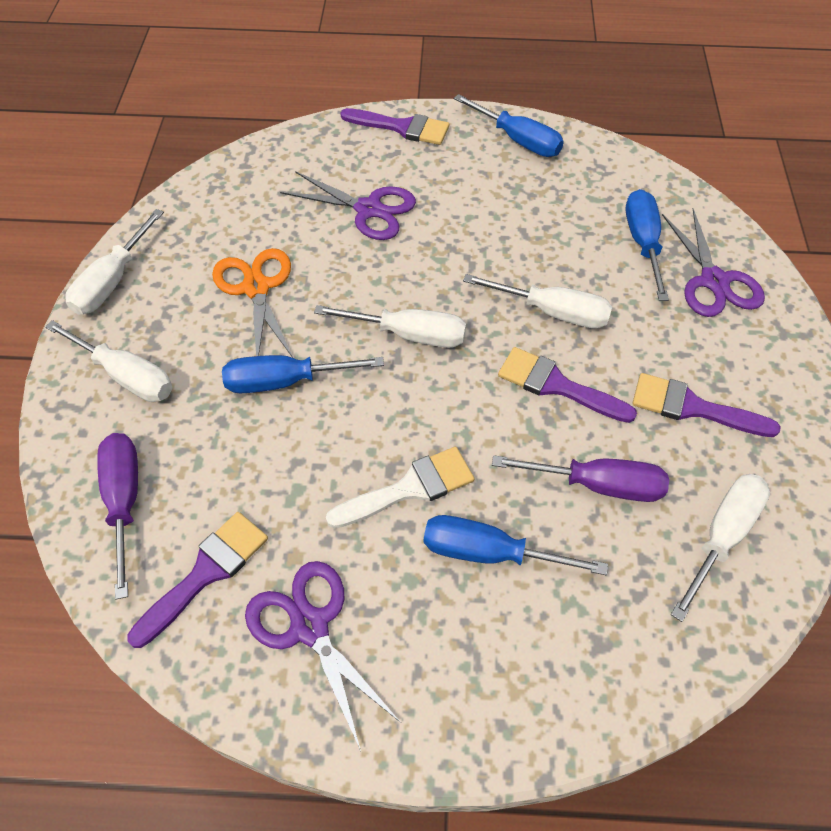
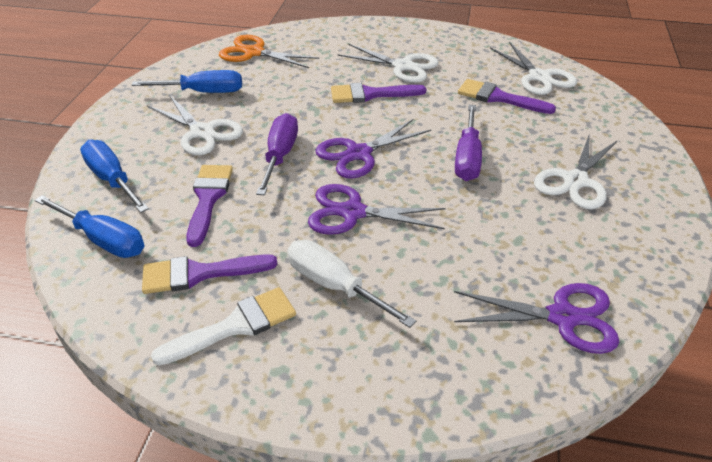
blue screwdriver: [222,355,384,393] [424,515,608,575] [454,94,564,157] [625,189,669,301] = 4 -> [35,196,144,258] [80,140,149,213] [132,70,242,93] = 3
white scissors: none = 0 -> [147,95,243,155] [337,44,439,83] [490,42,577,95] [534,133,618,209] = 4
white screwdriver: [45,320,172,402] [65,209,164,315] [314,305,466,348] [463,274,612,329] [671,474,770,622] = 5 -> [287,240,416,328] = 1

